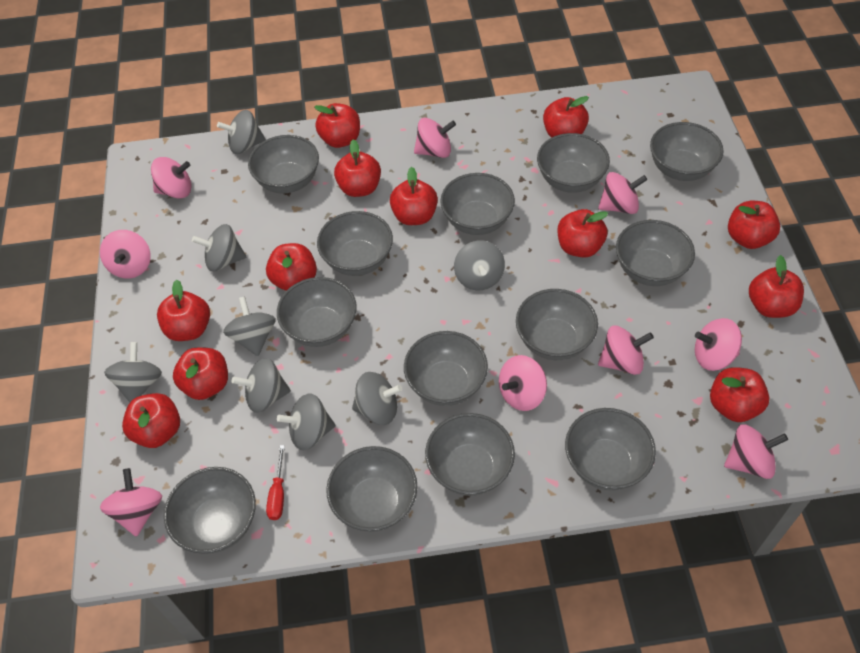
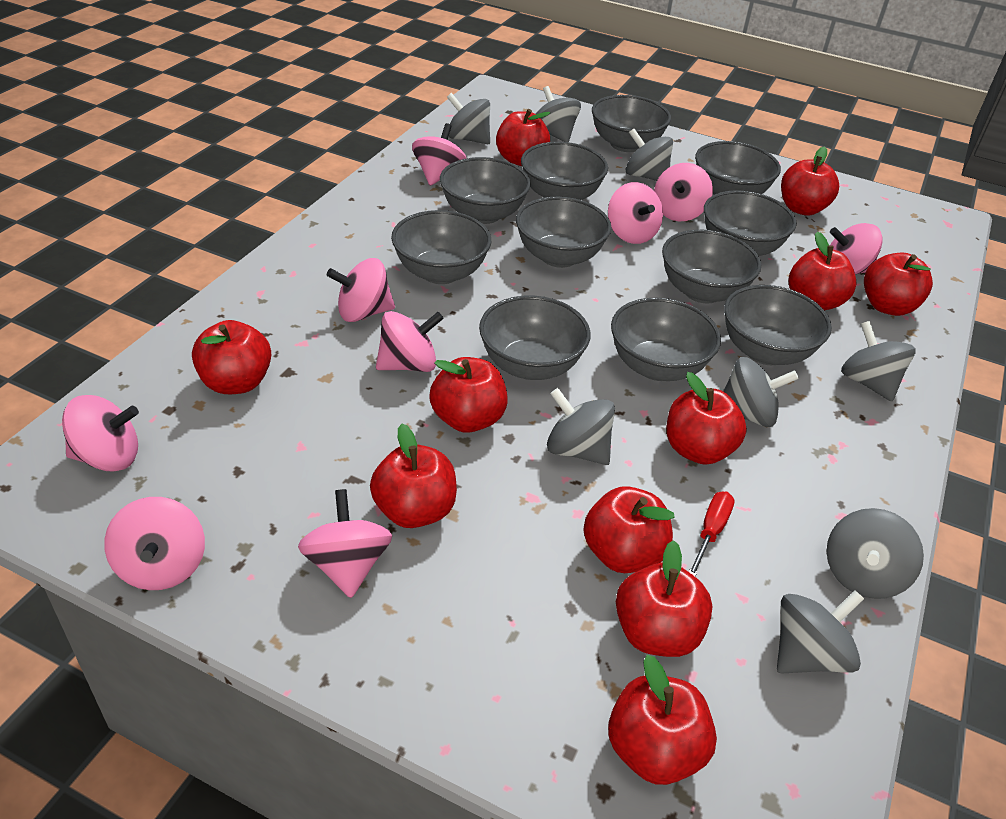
grey bowl: [164,467,256,554] [248,135,319,194] [277,277,357,347] [317,211,393,276] [326,446,417,532] [404,331,488,406] [425,413,515,496] [440,173,515,235] [516,289,598,360] [537,133,610,193] [565,408,656,491] [616,220,695,286] [650,122,724,181] = 13 -> [391,210,491,284] [440,157,531,224] [479,296,591,380] [516,197,612,268] [521,142,608,200] [592,95,671,152] [611,298,721,381] [662,230,761,303] [695,141,781,195] [704,190,797,256] [724,285,832,365] = 11
red apple: [122,393,180,448] [157,279,210,341] [173,348,228,400] [266,243,317,291] [314,103,360,148] [334,139,381,197] [390,167,438,225] [543,96,589,138] [557,209,608,258] [710,367,769,422] [728,201,780,249] [749,255,804,318] = 12 -> [192,320,271,394] [370,424,457,528] [429,357,508,433] [496,109,550,166] [583,486,675,573] [608,655,717,785] [616,540,713,657] [666,372,747,465] [781,147,839,216] [789,231,857,310] [864,253,933,316] = 11

